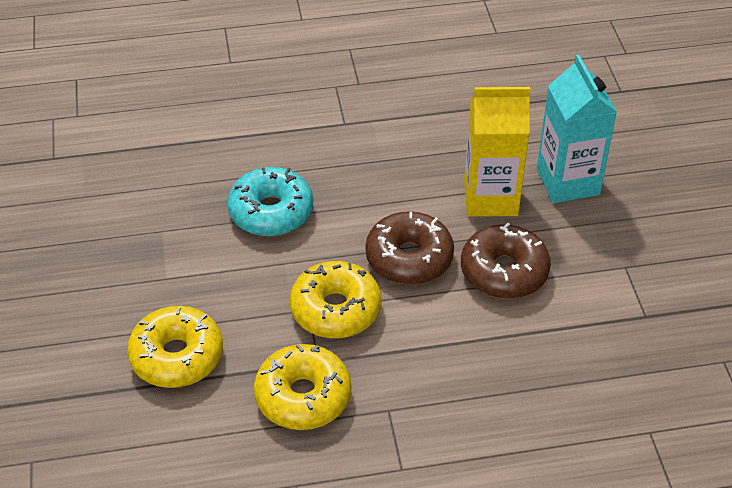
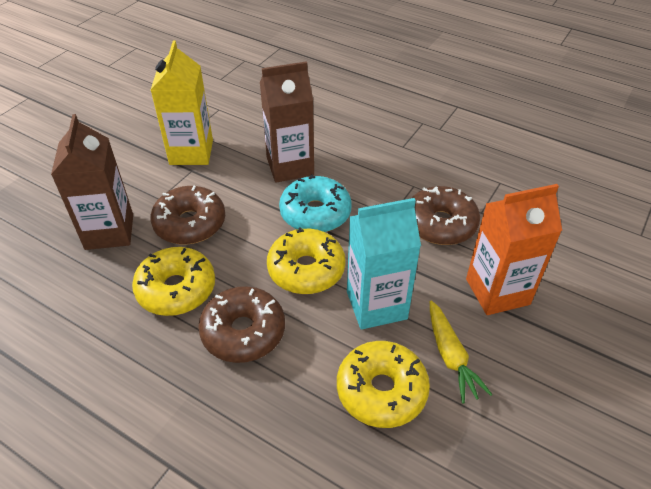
brown carton: none = 0 -> [51,114,133,250] [260,61,314,183] = 2
brown donut: [365,211,454,285] [461,223,551,299] = 2 -> [150,185,225,245] [198,286,285,363] [412,186,480,245] = 3
orange carton: none = 0 -> [466,184,562,315] = 1
yellow carrot: none = 0 -> [430,301,493,403] = 1

